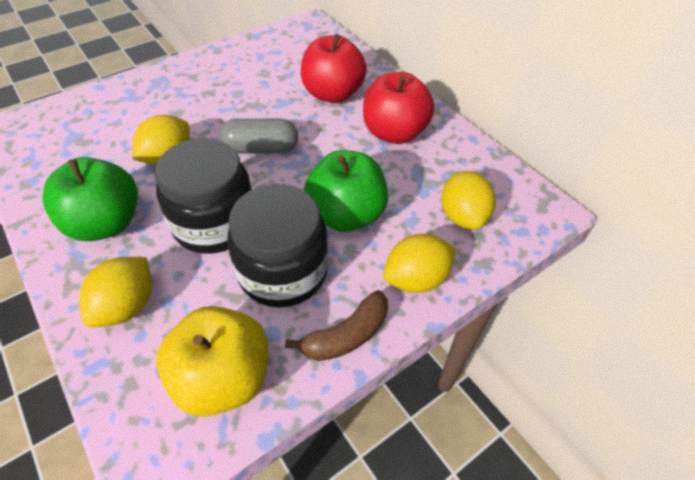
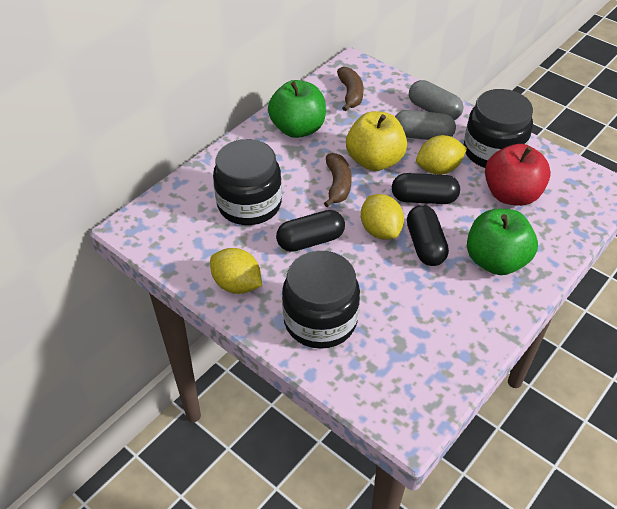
black capsule: none = 0 -> [276,210,345,252] [392,173,460,204] [407,205,449,266] = 3
black jar: [155,138,252,254] [227,184,328,308] = 2 -> [213,139,282,225] [282,251,360,349] [464,89,533,168] = 3
brown banana: [285,290,388,361] = 1 -> [324,153,352,207] [337,67,363,111] = 2
grey capsule: [219,119,298,153] = 1 -> [395,110,456,140] [409,80,464,120] = 2
red apple: [301,34,367,103] [363,72,435,144] = 2 -> [485,144,551,206] = 1
yellow lemon: [79,257,152,327] [132,115,190,165] [383,234,456,293] [442,171,496,230] = 4 -> [210,248,262,294] [361,194,404,239] [416,135,467,174] = 3

